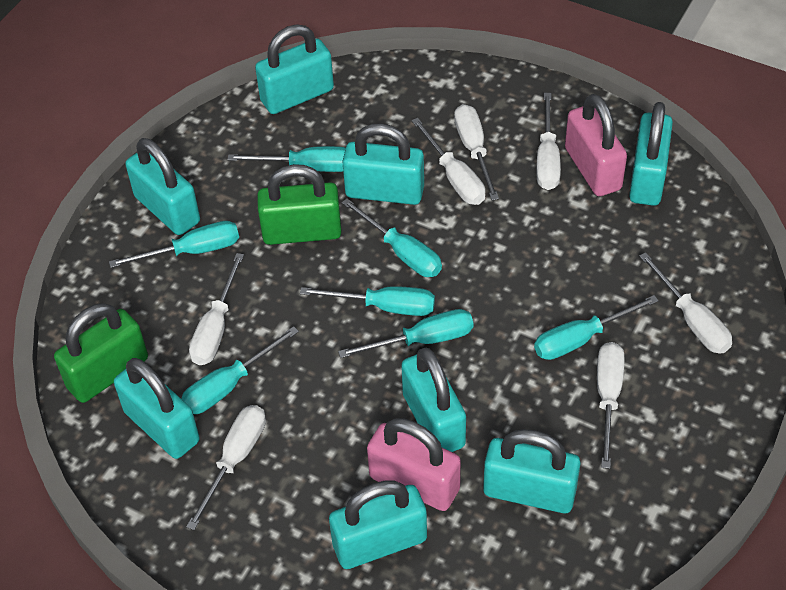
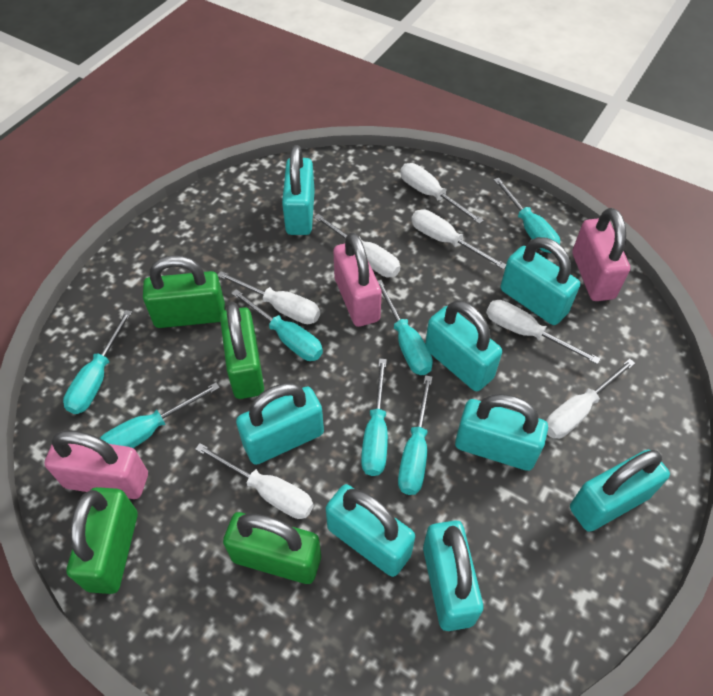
green padlock: [54,303,148,403] [257,164,342,245] = 2 -> [67,487,138,594] [143,255,225,328] [220,302,264,399] [223,512,321,584] = 4
pink padlock: [367,418,461,511] [565,94,627,196] = 2 -> [44,430,148,499] [333,232,382,327] [572,208,630,301] = 3

